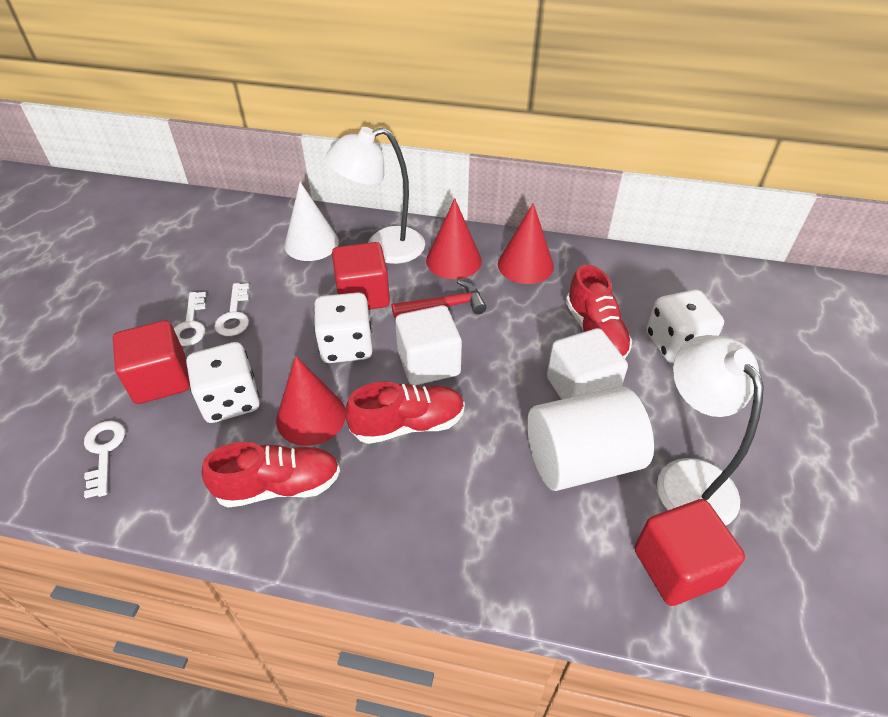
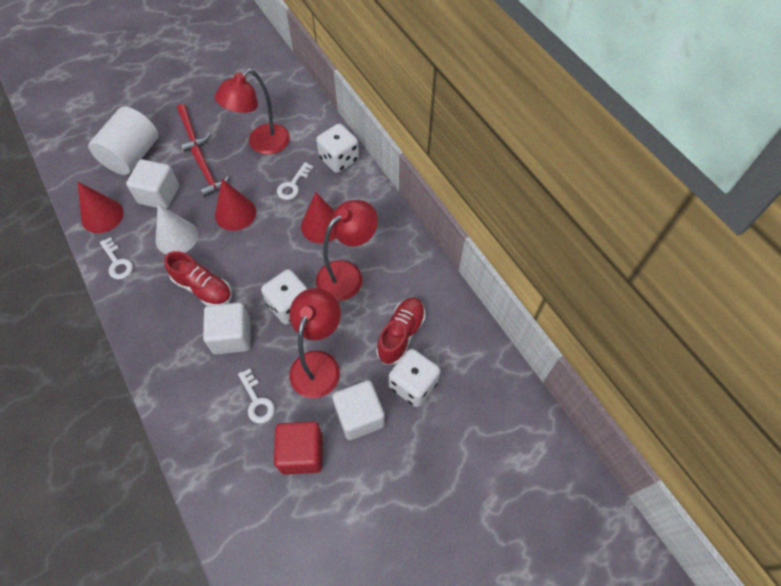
red cube: [113,320,190,404] [332,242,390,310] [634,499,745,606] = 3 -> [274,422,322,475] = 1
red hammer: [392,280,487,318] = 1 -> [177,104,210,152] [191,146,229,197] = 2
red lamp: none = 0 -> [214,69,290,155] [289,288,341,398] [316,200,378,301] = 3
red shoe: [202,442,340,508] [345,382,465,444] [566,265,633,358] = 3 -> [164,251,232,306] [376,297,426,365] = 2
white cube: [395,305,462,385] [547,328,628,400] = 2 -> [126,159,179,209] [203,303,251,354] [332,380,385,440] = 3
white lamp: [326,127,425,264] [657,335,764,526] = 2 -> none = 0

